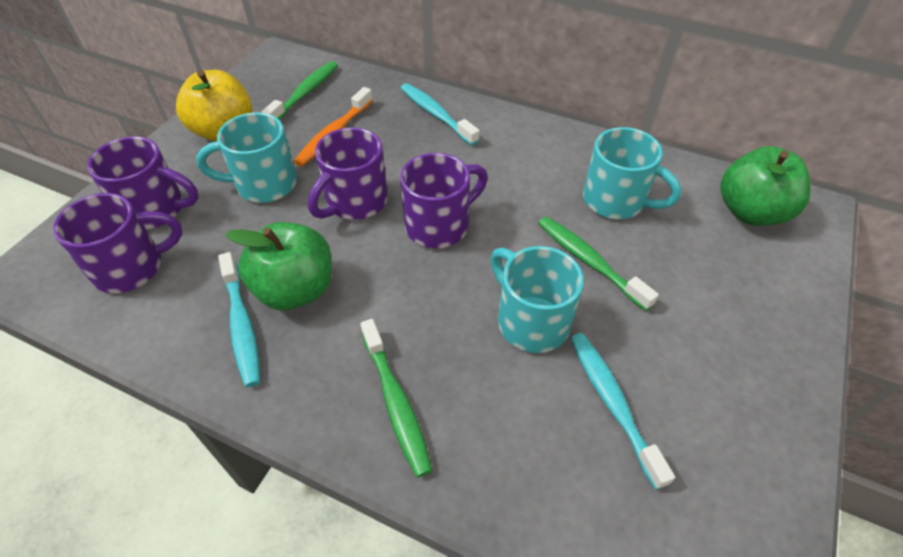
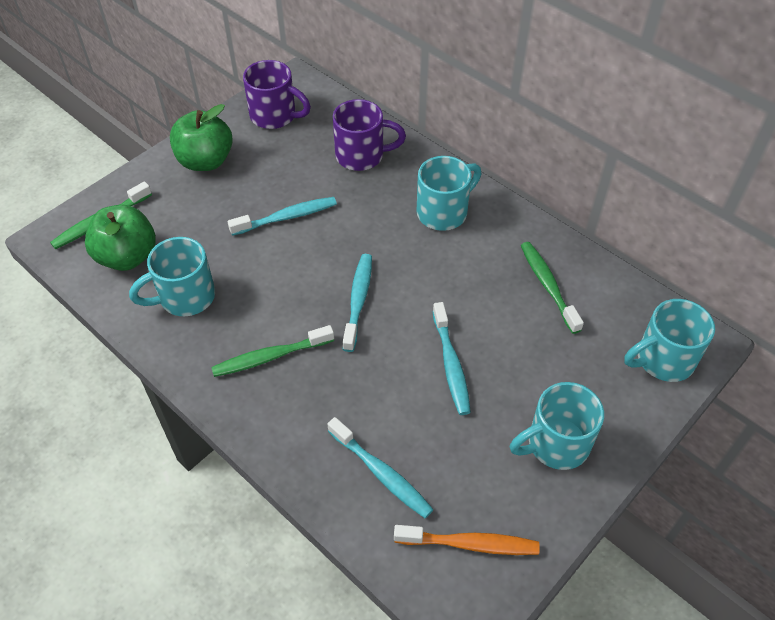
purple mug: [53,193,182,293] [87,136,199,229] [308,127,388,220] [400,153,488,248] = 4 -> [243,60,311,129] [333,99,406,171] = 2
turquoise mug: [196,112,297,203] [490,246,584,353] [583,127,682,219] = 3 -> [129,237,215,316] [416,156,482,231] [510,382,604,470] [624,299,715,382] = 4
turquoise toothbrush: [218,252,261,387] [400,83,480,146] [570,333,675,490] = 3 -> [228,197,337,236] [327,417,434,518] [343,254,372,352] [432,302,471,415] = 4
yellow apple: [176,70,252,142] = 1 -> none = 0

